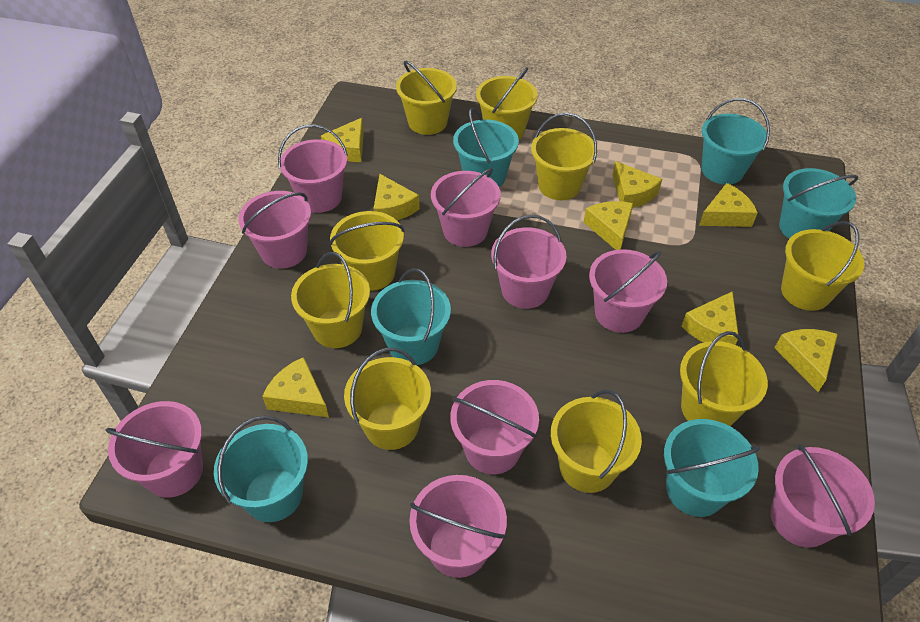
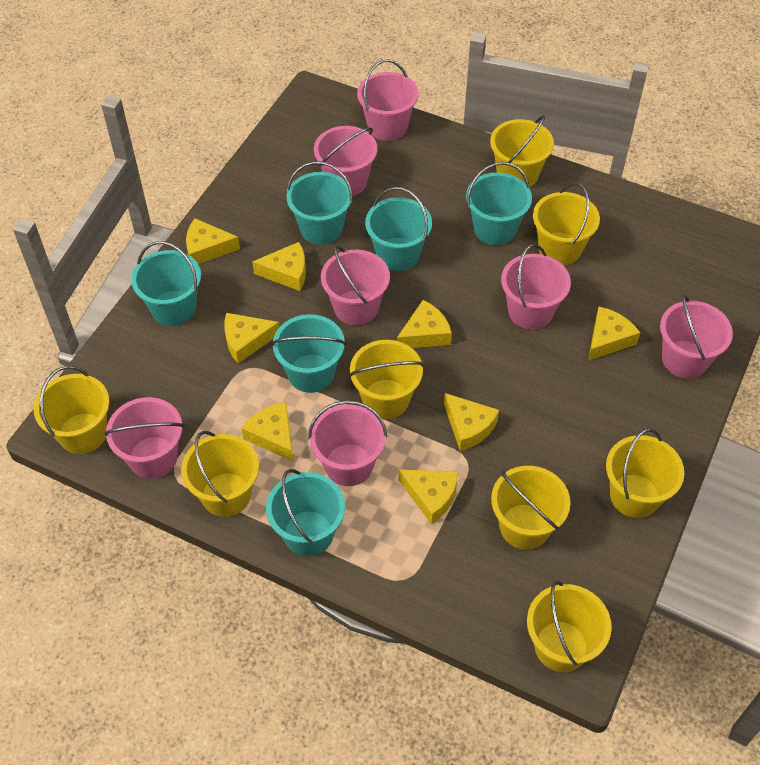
pink bucket: [105,401,203,498] [238,191,311,269] [278,124,348,213] [409,475,507,578] [431,168,501,247] [450,380,539,474] [491,215,566,309] [589,249,667,333] [771,444,875,548] = 9 -> [104,397,184,479] [308,400,387,486] [314,126,377,196] [321,245,390,325] [357,59,418,141] [501,244,571,330] [660,294,733,379] = 7
yellow bucket: [291,252,370,348] [329,211,405,291] [344,348,431,450] [396,61,457,135] [476,67,538,140] [531,113,598,200] [551,390,642,493] [680,331,768,426] [781,221,864,311] = 9 -> [34,366,109,454] [181,431,259,517] [349,340,424,419] [490,115,554,187] [491,466,570,550] [527,581,612,672] [533,183,600,266] [606,428,684,518] = 8

